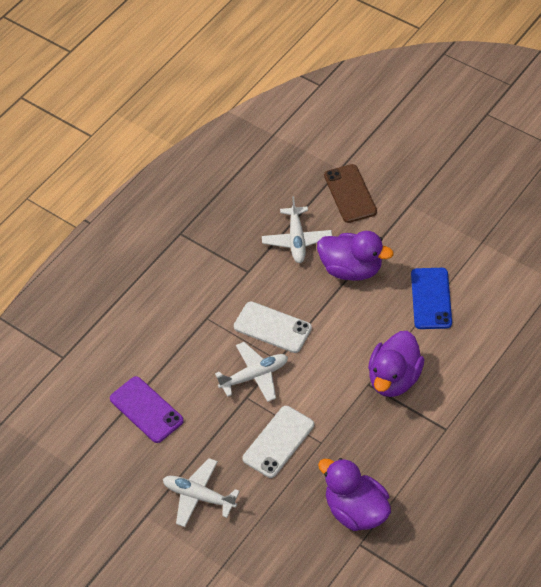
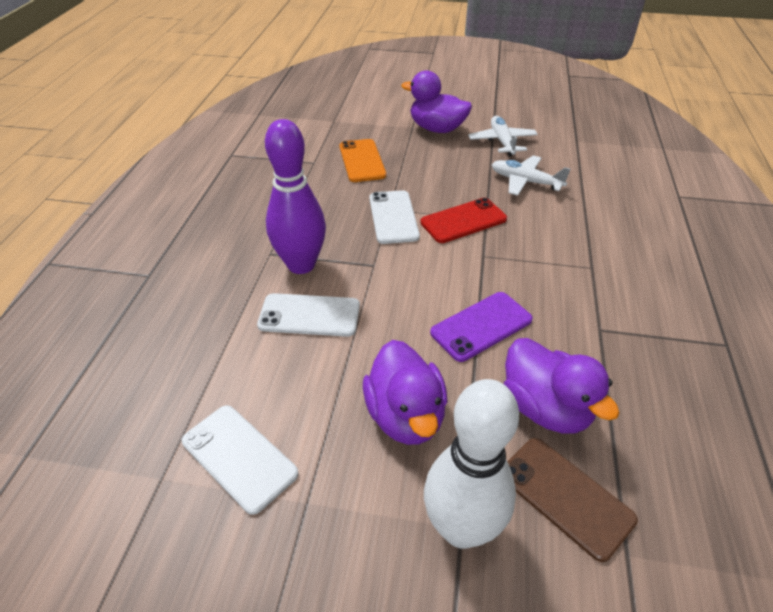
blue phone: [411,268,452,329] = 1 -> none = 0
orange phone: none = 0 -> [339,139,386,182] = 1
purple bowling pin: none = 0 -> [265,119,326,274] = 1
red phone: none = 0 -> [420,198,507,243] = 1
white bowling pin: none = 0 -> [424,379,519,549] = 1
white phone: [234,301,312,353] [242,406,314,478] = 2 -> [182,405,299,515] [257,293,360,337] [369,190,420,244] = 3
white plane: [163,458,240,527] [215,342,288,402] [262,196,332,263] = 3 -> [468,116,538,156] [491,155,571,196] = 2

